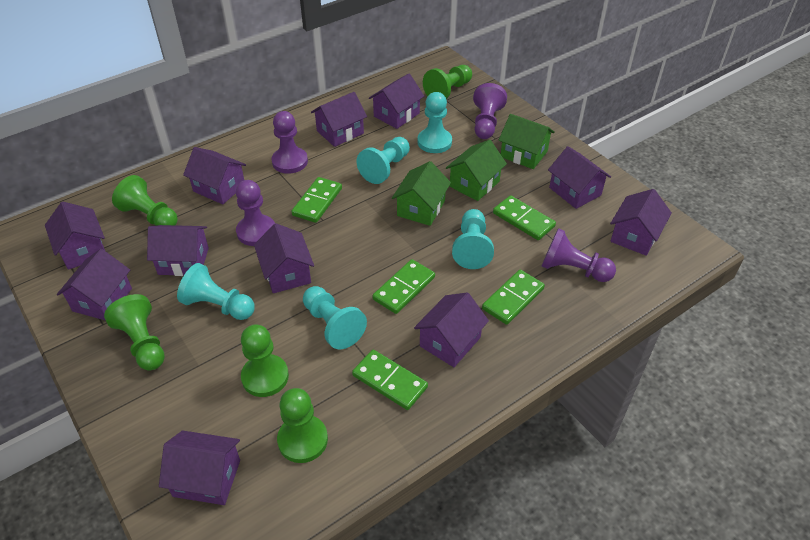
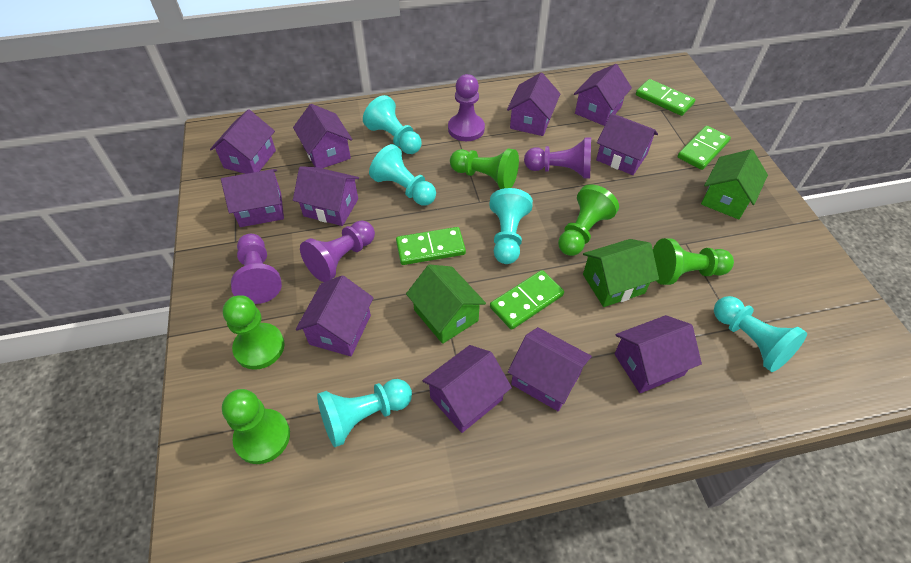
green domino: [291,177,342,223] [352,350,428,410] [372,259,435,314] [482,270,545,325] [493,195,556,240] = 5 -> [396,227,466,265] [490,270,564,330] [636,79,695,116] [678,126,731,170] = 4

